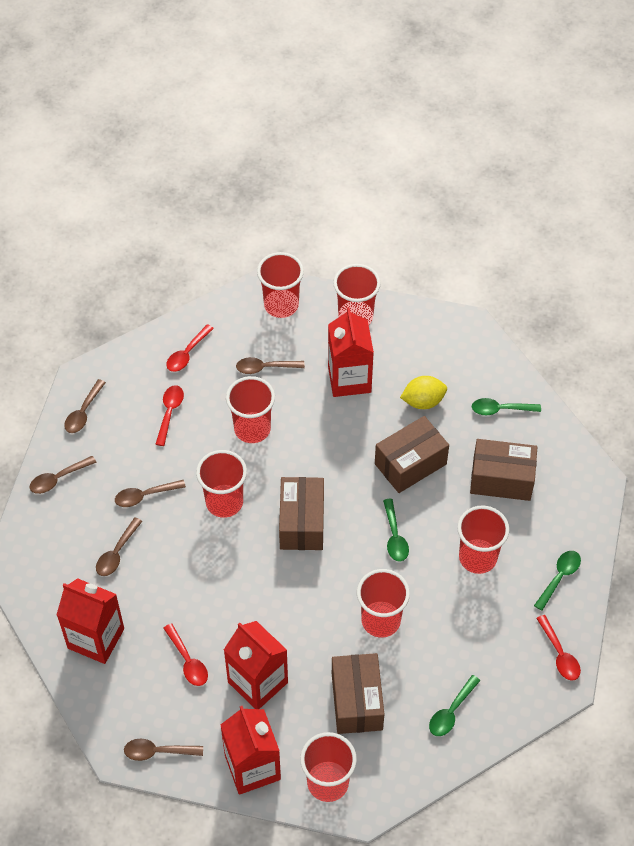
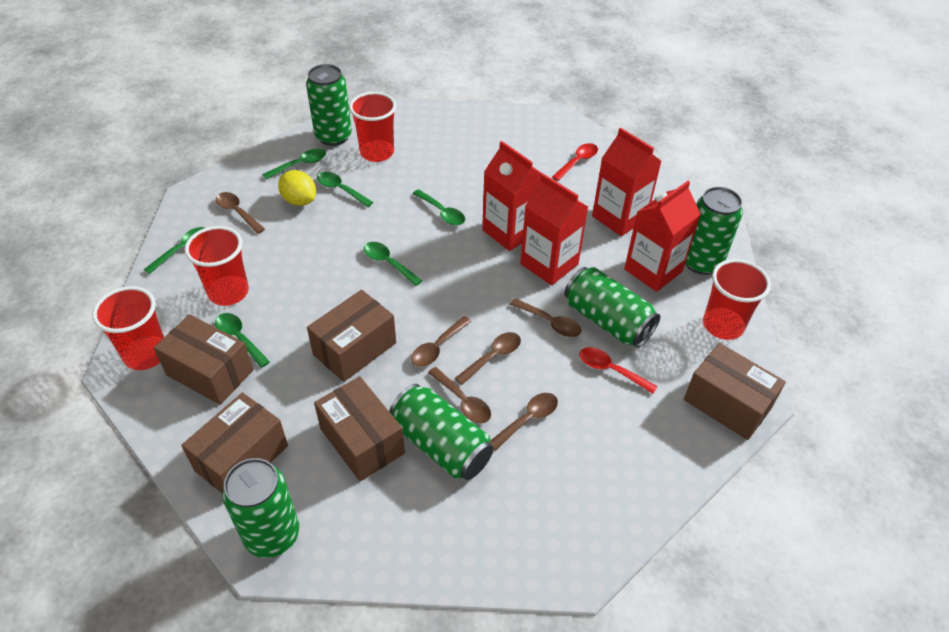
brown box: [279,477,324,550] [332,653,385,734] [375,416,449,493] [470,439,537,501] = 4 -> [154,314,253,405] [182,392,288,493] [307,290,396,382] [314,376,405,481] [684,343,786,440] = 5
green can: none = 0 -> [222,458,299,558] [306,64,352,146] [389,384,493,480] [565,267,660,348] [685,187,743,275] = 5
green spoon: [383,499,409,562] [429,675,481,736] [472,398,541,415] [534,551,581,611] = 4 -> [144,227,204,274] [215,313,270,368] [263,149,326,179] [317,172,373,207] [363,242,422,286] [412,189,465,226] = 6
red cup: [196,450,247,518] [226,376,275,443] [257,252,304,318] [300,732,357,802] [333,264,381,325] [357,569,410,638] [457,505,509,574] = 7 -> [92,286,164,370] [184,226,249,306] [349,92,396,162] [703,259,771,340] = 4
red spoon: [156,385,184,446] [164,623,208,686] [166,324,214,372] [536,615,581,681] = 4 -> [552,143,598,181] [579,347,658,394] = 2

